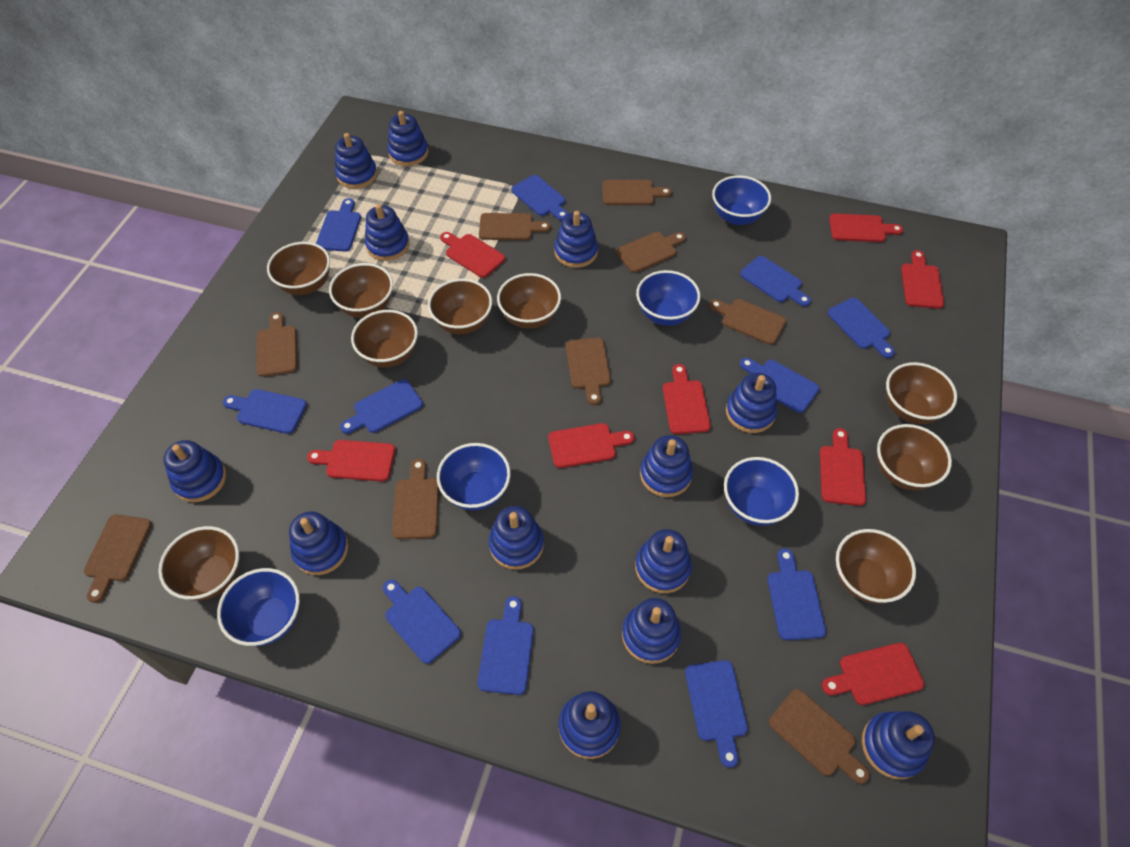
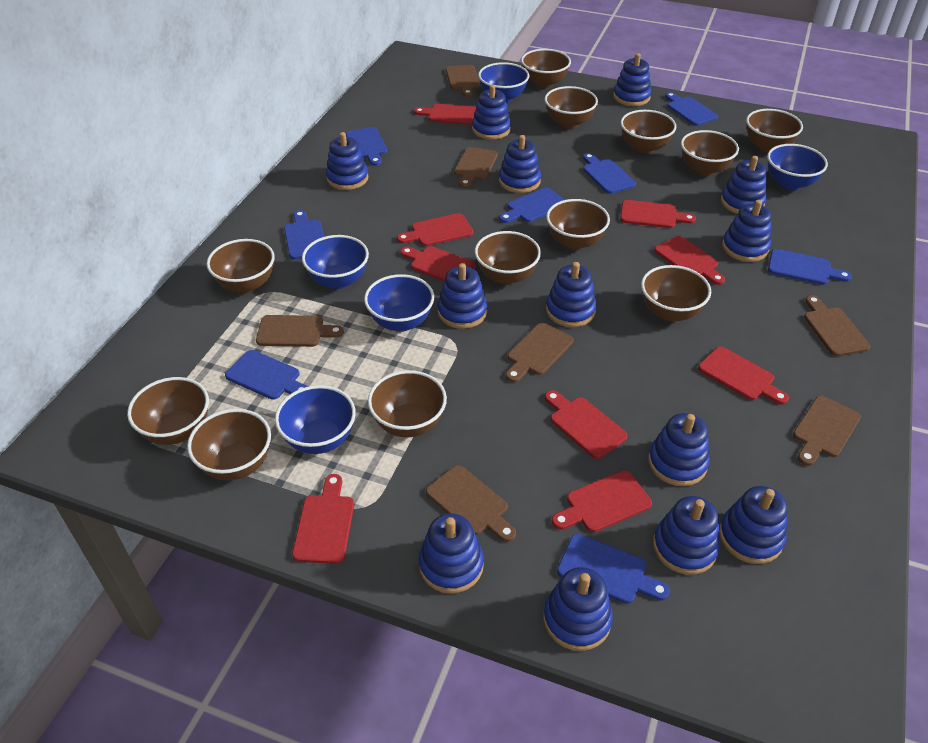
blue cutting board: [223,389,307,434] [316,198,361,252] [340,379,423,434] [383,579,461,664] [478,596,534,695] [511,175,568,221] [685,660,748,768] [740,256,811,307] [740,358,820,413] [767,548,826,640] [827,298,895,358] = 11 -> [225,350,308,400] [284,210,324,259] [346,127,387,166] [499,187,565,223] [557,534,670,604] [583,153,636,194] [665,92,718,126] [768,249,852,285] = 8
brown bowl: [158,526,239,601] [267,242,330,295] [329,263,393,318] [351,310,418,368] [428,279,492,334] [497,273,561,329] [836,529,916,604] [877,424,952,490] [886,362,957,424] = 9 -> [127,377,209,445] [187,409,271,480] [207,239,275,293] [368,370,447,437] [475,231,541,285] [521,49,571,88] [544,86,598,129] [546,199,610,250] [621,110,677,154] [641,265,711,322] [681,130,739,176] [746,109,803,153] = 12
brown cutting board: [84,515,152,603] [257,312,297,377] [392,459,439,539] [479,213,551,240] [566,338,611,405] [602,180,672,205] [616,232,686,273] [709,299,786,345] [769,689,870,784] = 9 -> [256,315,344,347] [426,465,516,542] [446,65,480,97] [454,147,498,188] [506,323,574,382] [793,396,861,466] [804,295,870,356] = 7
red cutting board: [307,440,395,482] [440,232,505,278] [548,423,634,468] [663,364,711,434] [820,428,866,506] [822,643,924,705] [829,214,903,242] [901,250,944,309] = 8 -> [292,474,354,564] [397,213,473,246] [400,246,476,281] [414,104,477,125] [545,390,627,459] [552,470,652,532] [620,200,696,228] [654,236,725,285] [698,346,789,405] = 9

